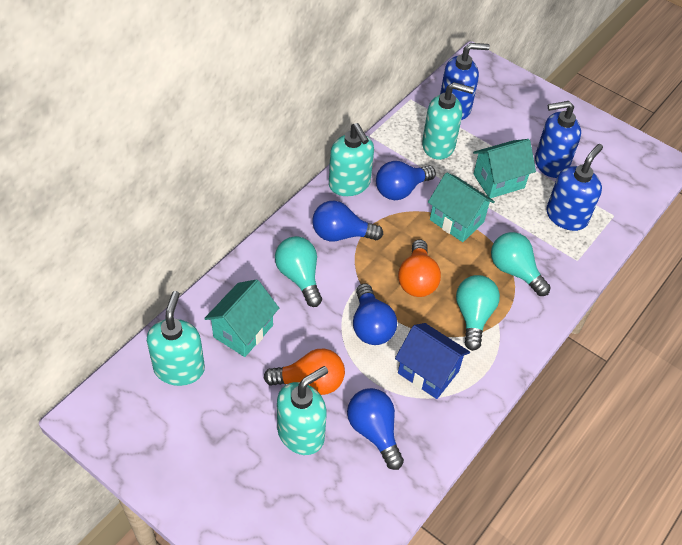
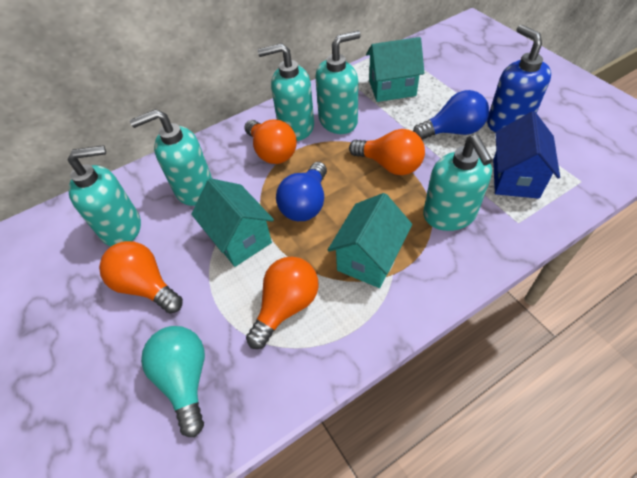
blue light bulb: [312,201,383,242] [347,388,404,470] [353,283,397,345] [376,161,436,200] = 4 -> [276,162,327,221] [413,90,489,140] = 2
blue soap dispenser: [440,43,490,120] [535,101,581,178] [546,144,603,231] = 3 -> [487,25,551,132] = 1
orange light bulb: [263,349,345,395] [398,239,441,297] = 2 -> [99,241,183,314] [244,119,297,164] [246,256,319,349] [349,129,425,175] = 4
turquoise light bulb: [275,236,322,307] [456,275,500,351] [491,232,551,296] = 3 -> [141,326,205,437] = 1
turquoise soap dispenser: [147,291,205,386] [277,366,328,455] [329,123,374,196] [422,82,474,160] = 4 -> [68,145,141,246] [130,109,212,206] [258,43,314,141] [315,30,360,134] [423,135,493,231] = 5

